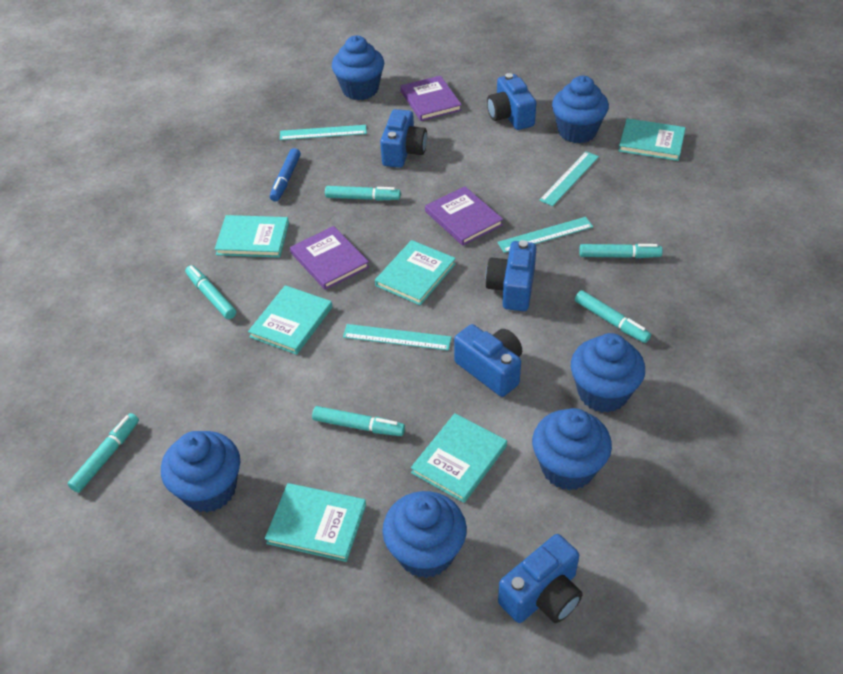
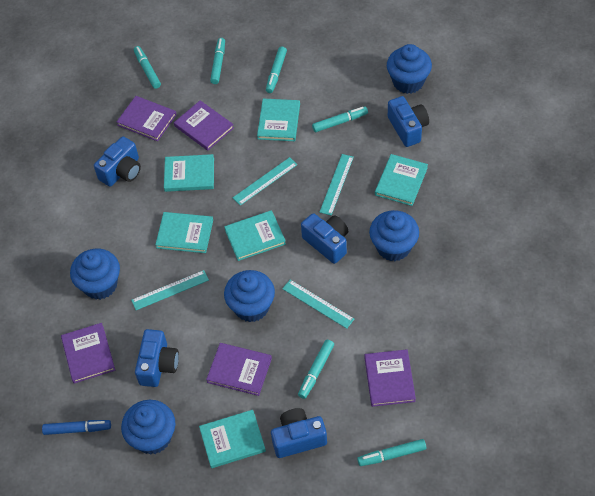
blue cupcake: [161,431,240,513] [332,36,384,100] [382,491,467,578] [532,408,612,490] [552,76,609,143] [571,333,645,413] = 6 -> [70,249,120,300] [121,400,175,455] [224,270,275,322] [369,210,419,261] [387,44,432,94] = 5
purple book: [290,226,369,290] [400,76,462,121] [425,186,503,246] = 3 -> [61,323,115,384] [117,96,177,141] [174,100,234,151] [206,343,272,396] [364,349,416,407] = 5

